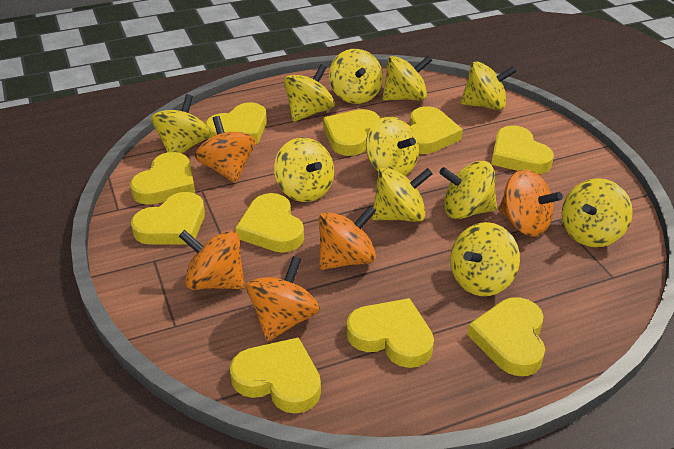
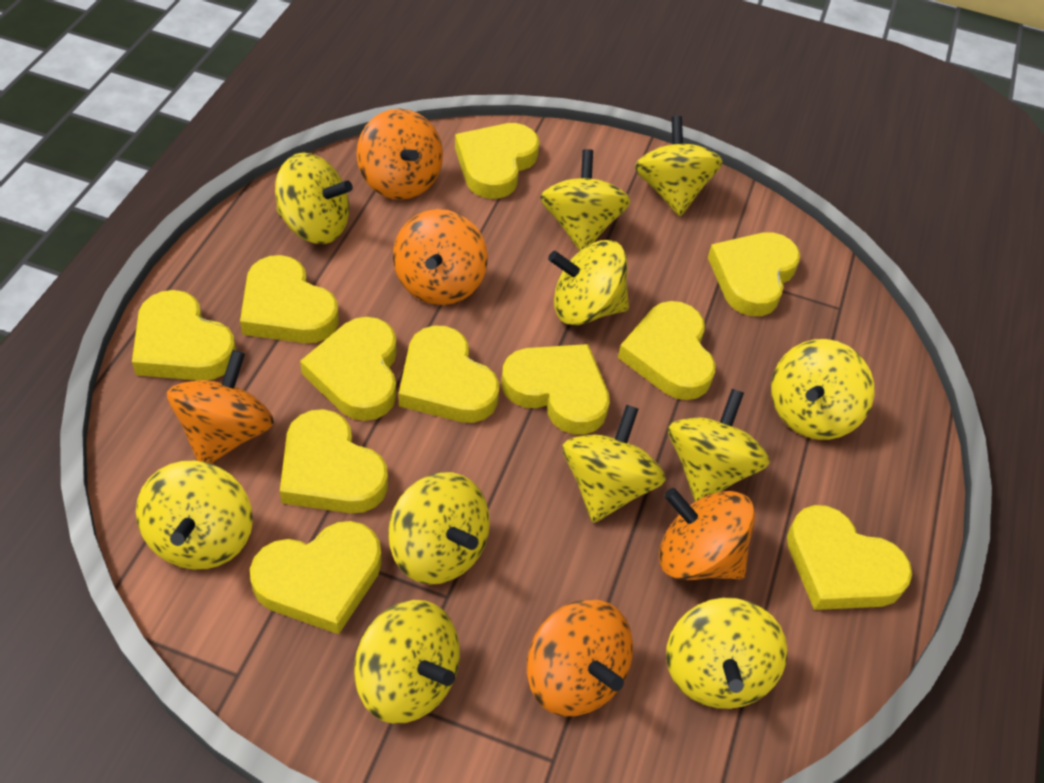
yellow heart: [130,152,195,205] [131,192,205,245] [205,102,267,144] [230,337,321,414] [235,193,304,253] [323,109,380,156] [346,298,434,368] [410,106,463,154] [468,297,545,376] [491,125,554,174] = 10 -> [132,290,236,380] [240,255,339,343] [250,521,382,634] [280,409,388,513] [300,317,397,421] [399,326,499,423] [455,123,540,199] [501,344,610,435] [618,301,715,400] [708,232,800,316] [787,505,912,610] = 11

